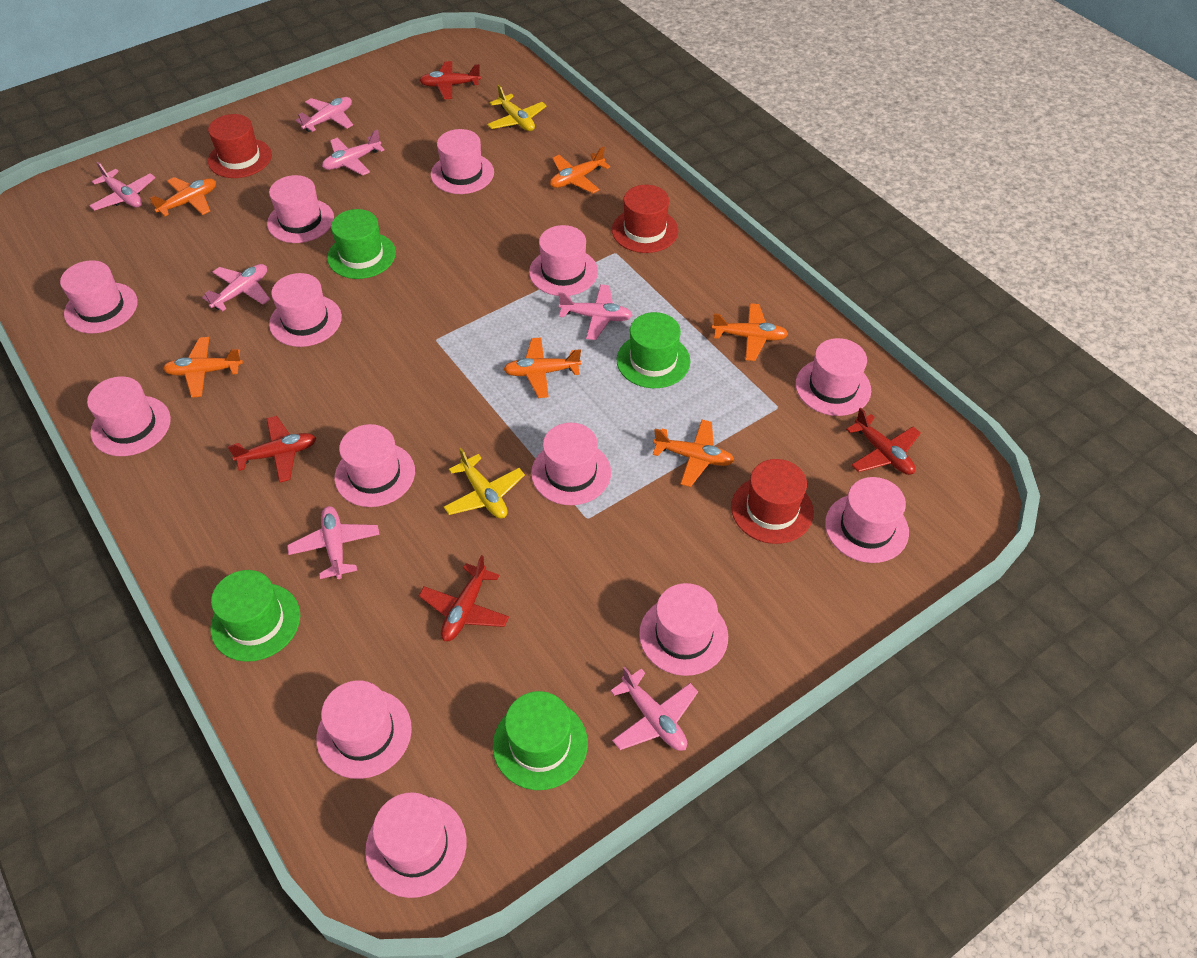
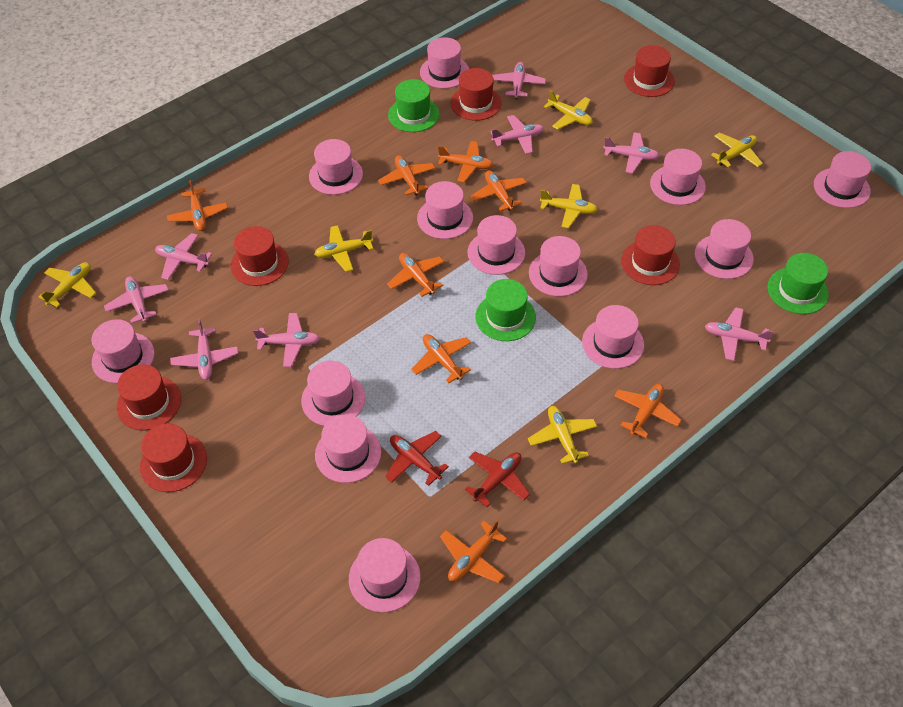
green hat: [210,570,300,662] [327,209,396,279] [493,691,588,790] [617,312,690,388] = 4 -> [388,79,440,132] [476,279,536,341] [767,253,829,314] = 3
orange plane: [150,177,216,216] [163,337,243,398] [503,337,581,398] [550,146,610,194] [653,420,734,487] [712,303,788,361] = 6 -> [167,180,228,231] [378,155,435,195] [387,253,444,297] [411,334,471,383] [438,141,493,183] [440,520,507,583] [470,170,527,211] [614,384,681,438] = 8
pink plane: [90,162,155,211] [202,264,270,311] [287,506,380,579] [296,97,353,132] [322,129,385,176] [558,284,633,340] [610,667,698,751] = 7 -> [104,276,169,324] [155,233,212,280] [171,319,238,380] [253,313,320,367] [490,115,544,154] [492,62,546,99] [603,132,659,173] [705,307,774,361] = 8
red hat: [208,114,272,178] [612,185,678,253] [731,459,814,544] = 3 -> [117,364,181,430] [140,423,207,492] [230,226,289,286] [450,68,502,121] [621,225,680,285] [624,45,675,97] = 6
red plane: [228,416,316,483] [419,61,481,99] [419,555,509,641] [846,408,921,475] = 4 -> [385,431,449,486] [465,452,530,507] = 2
yellow plane: [444,448,525,519] [487,85,547,131] = 2 -> [39,262,96,308] [314,225,373,272] [528,406,597,464] [540,184,598,228] [544,90,593,129] [711,133,763,168] = 6

